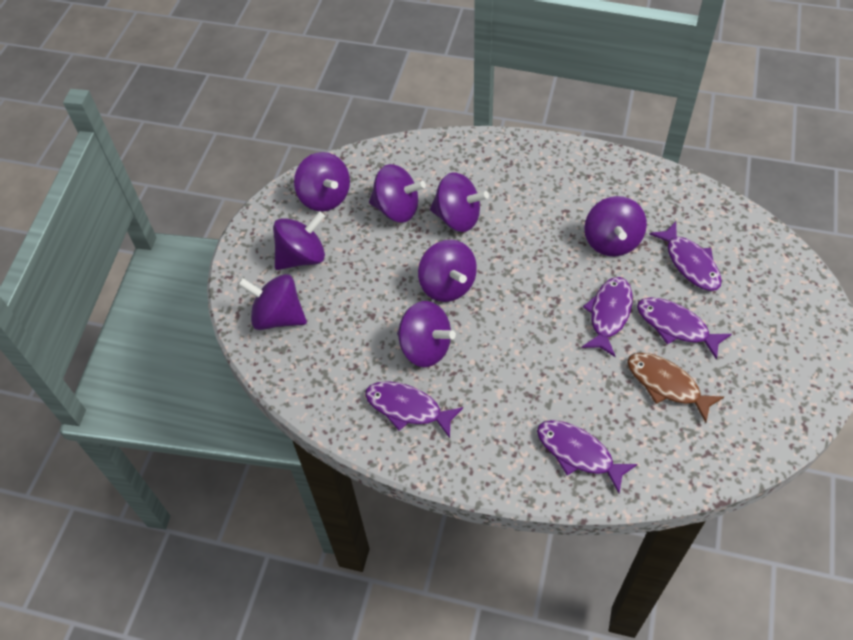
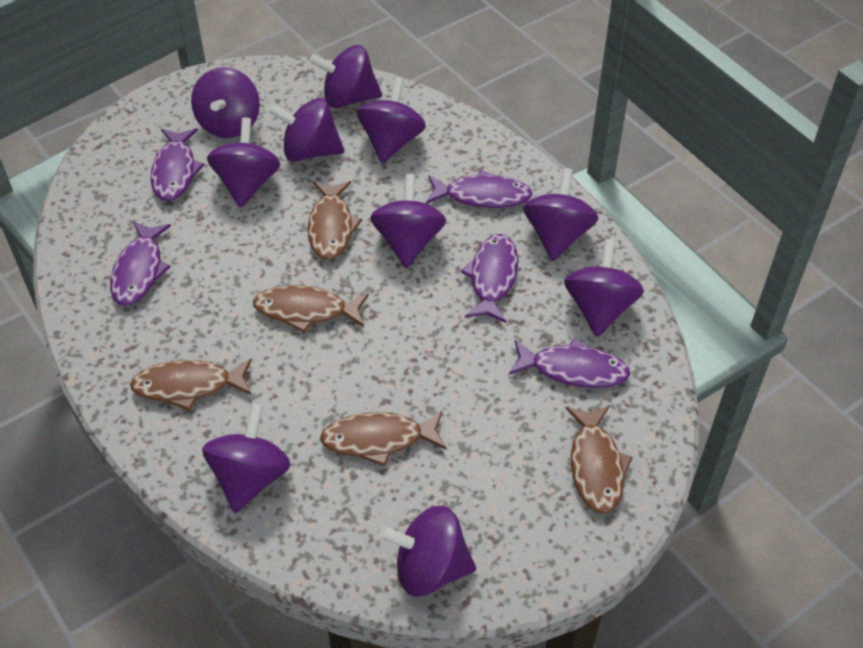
brown fish: [627,353,724,423] = 1 -> [130,359,252,411] [253,285,369,333] [308,181,362,260] [320,411,447,466] [565,405,633,514] = 5
purple spinning top: [238,274,307,330] [273,211,325,270] [294,152,350,212] [369,164,426,223] [397,301,456,367] [418,240,477,302] [430,172,489,232] [584,196,647,257] = 8 -> [191,67,260,138] [202,404,291,513] [207,118,280,208] [268,98,344,162] [309,45,382,108] [357,77,426,164] [370,174,446,268] [379,505,476,596] [523,168,599,261] [564,239,644,337] = 10

